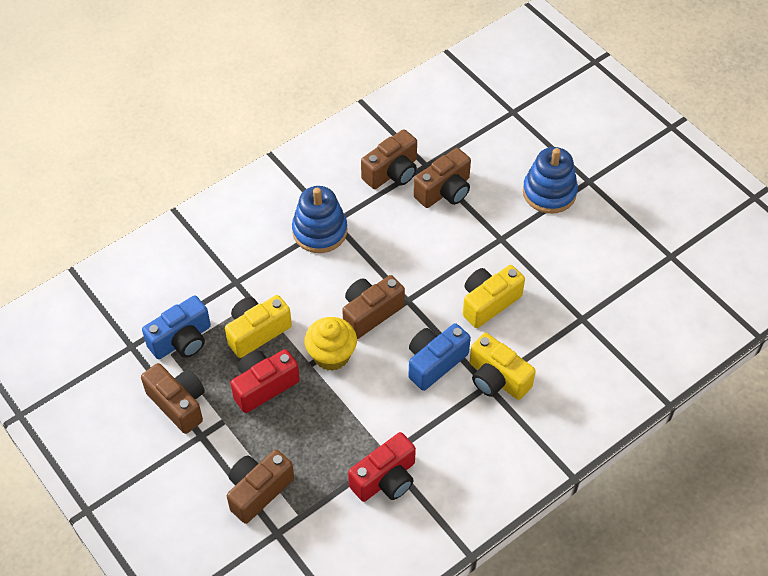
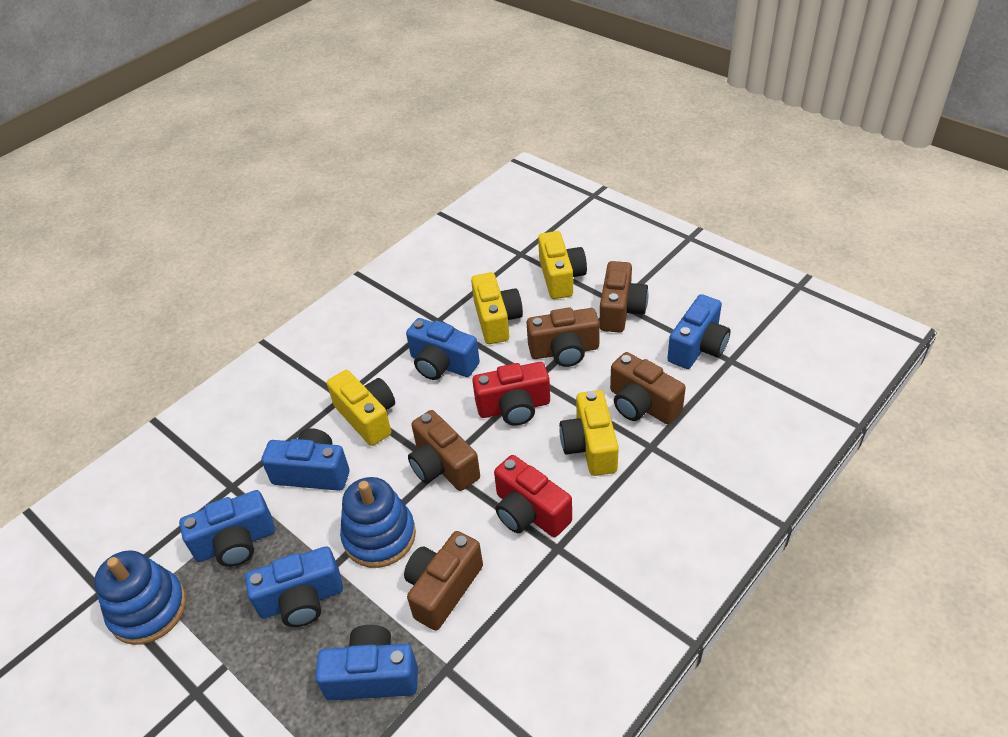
blue camera: [142,296,211,359] [408,323,471,391] = 2 -> [179,490,275,567] [245,546,343,627] [261,428,349,491] [315,625,418,701] [406,318,480,380] [667,294,730,369] = 6
yellow camera: [225,295,292,358] [463,265,525,328] [470,333,536,400] = 3 -> [327,370,395,446] [471,272,523,344] [538,231,587,299] [560,390,619,476] = 4
yellow cupcake: [304,317,357,371] = 1 -> none = 0

